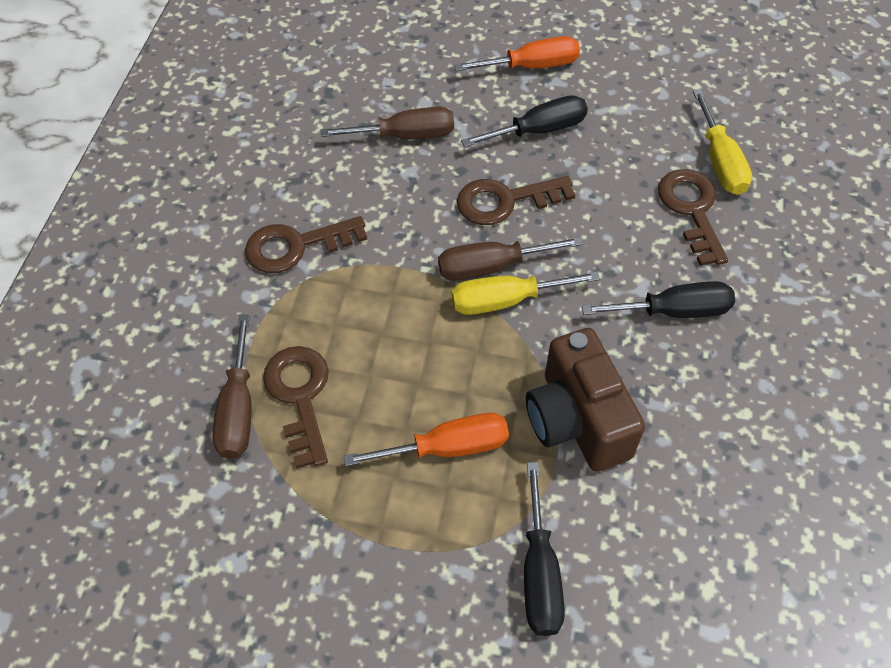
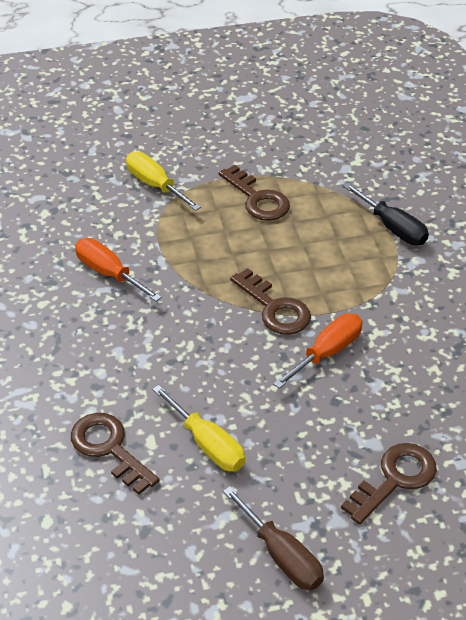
black screwdriver: [461,95,588,147] [524,462,565,636] [582,281,735,318] = 3 -> [343,183,429,245] = 1
brown camera: [526,328,645,472] = 1 -> none = 0
brown screwdriver: [213,314,251,459] [321,107,454,139] [438,237,583,281] = 3 -> [223,486,324,590] = 1

